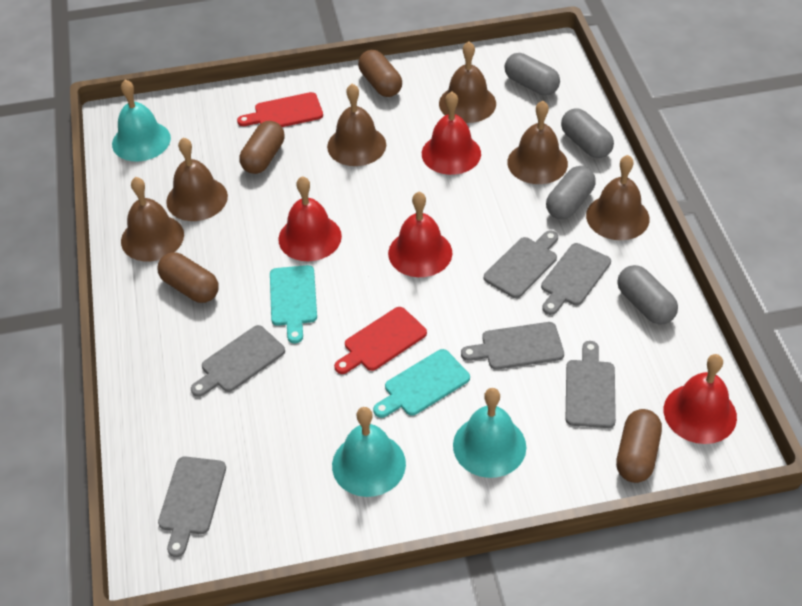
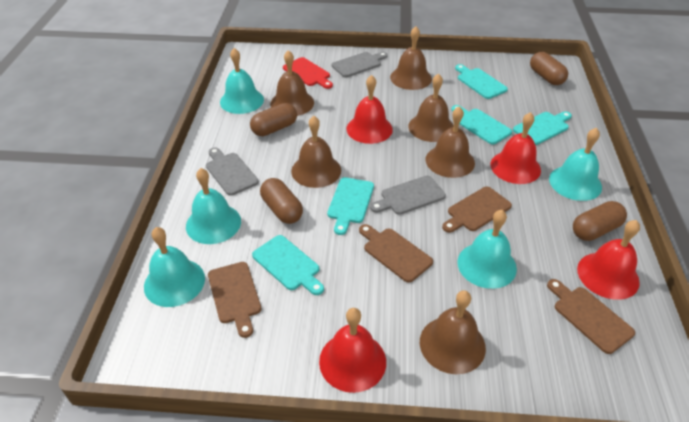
brown cutting board: none = 0 -> [208,262,262,338] [359,224,433,283] [442,187,512,233] [547,279,635,354] = 4
grey capsule: [504,53,560,96] [546,166,596,219] [561,108,614,158] [618,265,678,325] = 4 -> none = 0
grey cutting board: [158,456,226,557] [191,325,285,397] [461,322,564,370] [484,231,558,298] [541,243,611,315] [566,341,616,428] = 6 -> [206,147,259,196] [332,52,388,77] [370,176,446,215] = 3
red cutting board: [237,92,323,127] [334,307,427,374] = 2 -> [283,57,333,89] = 1
turquoise bell: [112,80,171,161] [332,407,406,497] [453,388,526,478] = 3 -> [144,227,205,307] [186,168,241,244] [220,48,264,114] [457,210,517,289] [549,128,602,201] = 5
turquoise cutting board: [270,265,317,343] [373,349,470,418] = 2 -> [252,235,324,295] [327,177,374,235] [451,105,512,145] [455,64,508,99] [513,111,572,145] = 5

